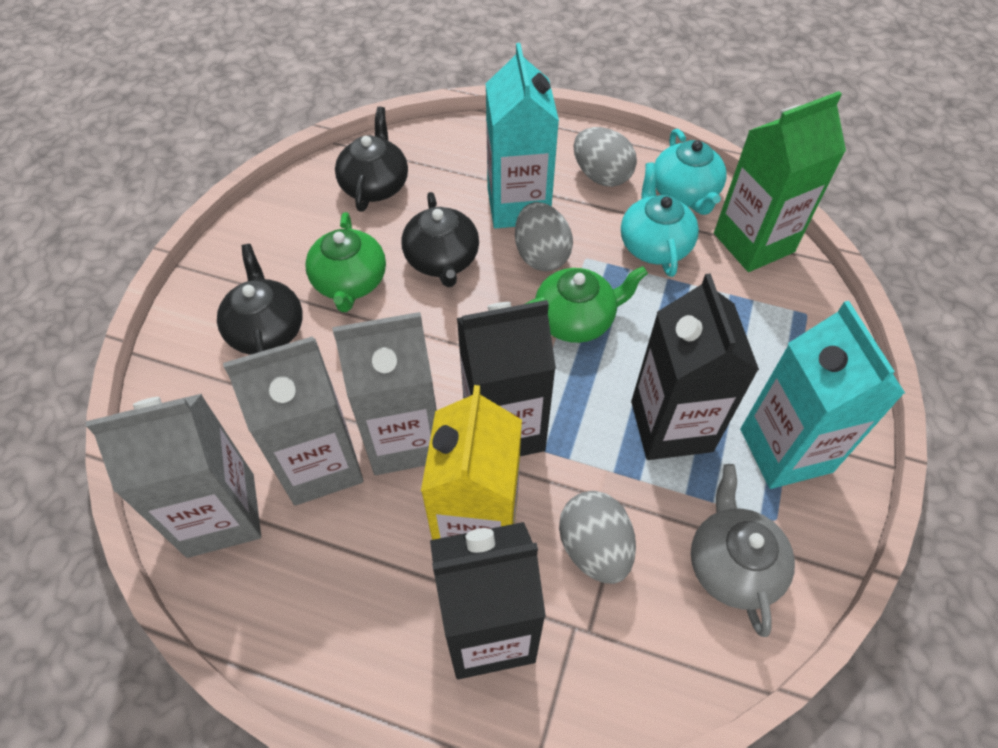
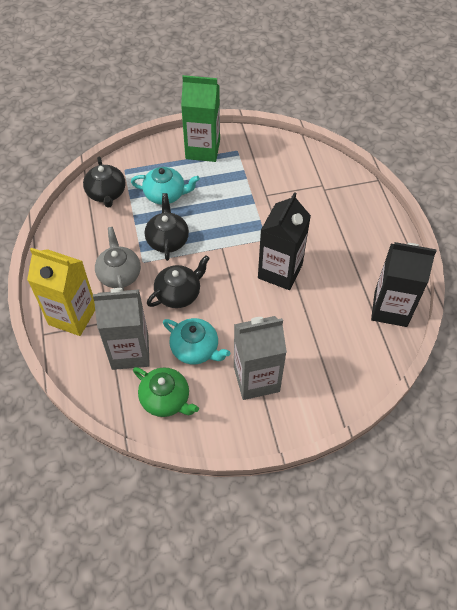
black carton: [430,522,546,679] [457,300,556,456] [631,273,759,460] = 3 -> [258,192,311,290] [371,242,437,327] = 2
green teapot: [305,212,386,312] [525,266,648,343] = 2 -> [133,367,199,417] = 1
grey carton: [86,394,261,558] [223,336,364,506] [332,312,437,475] = 3 -> [93,288,150,370] [234,316,287,400] = 2
grey egg: [515,202,573,271] [559,491,636,584] [574,127,637,187] = 3 -> none = 0
turquoise carton: [486,43,559,228] [740,301,905,489] = 2 -> none = 0

